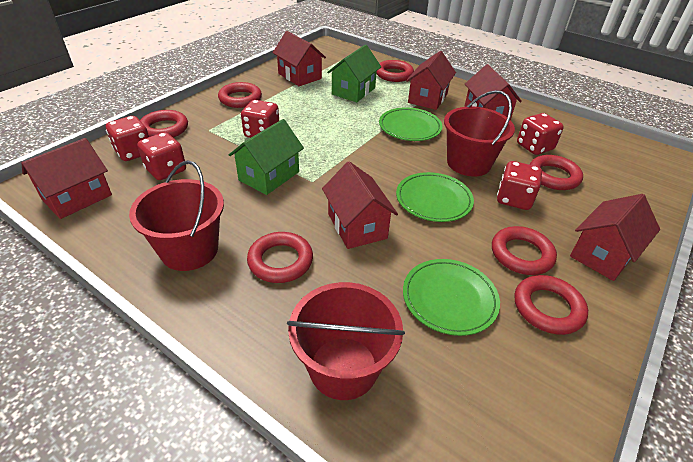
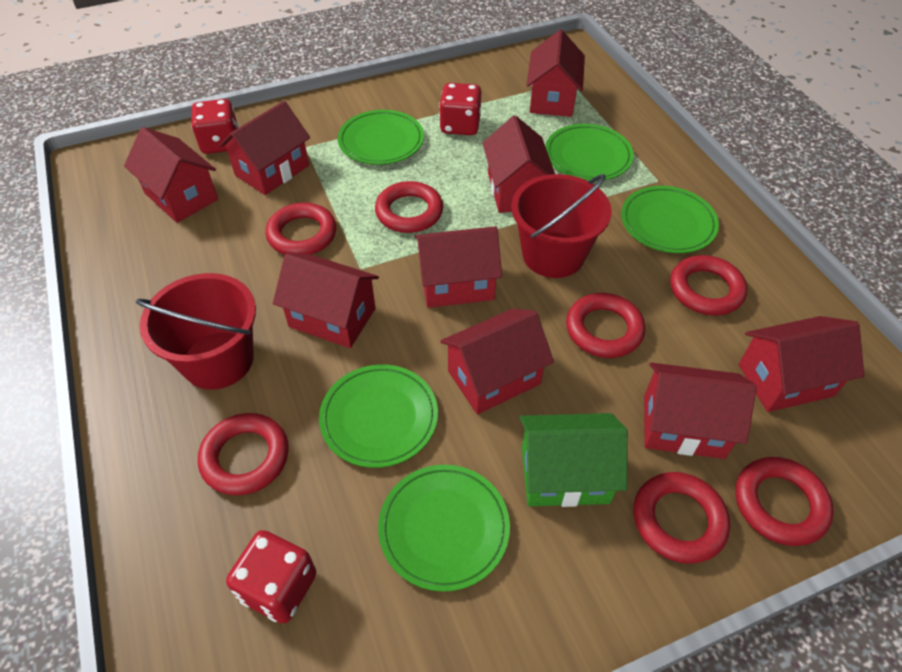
green house: [229,119,304,195] [327,44,381,102] = 2 -> [520,413,628,507] = 1
green plate: [379,107,443,141] [396,172,474,222] [403,259,500,336] = 3 -> [319,365,438,468] [338,110,424,165] [378,465,510,592] [545,124,634,181] [621,186,719,253] = 5
red bucket: [129,160,224,271] [287,282,405,400] [444,90,515,176] = 3 -> [136,273,256,390] [511,174,612,278] = 2
red dice: [105,116,149,161] [137,132,186,180] [241,100,279,138] [497,161,542,210] [517,113,564,155] = 5 -> [191,99,239,154] [226,530,316,623] [439,83,481,135] = 3
red house: [21,138,112,219] [272,31,326,86] [322,161,398,249] [406,51,456,110] [465,64,522,120] [570,194,660,281] = 6 -> [124,127,218,223] [219,101,310,195] [273,254,379,348] [414,227,502,308] [440,309,554,414] [483,116,555,213] [527,30,585,117] [644,363,757,459] [738,316,865,412] = 9

